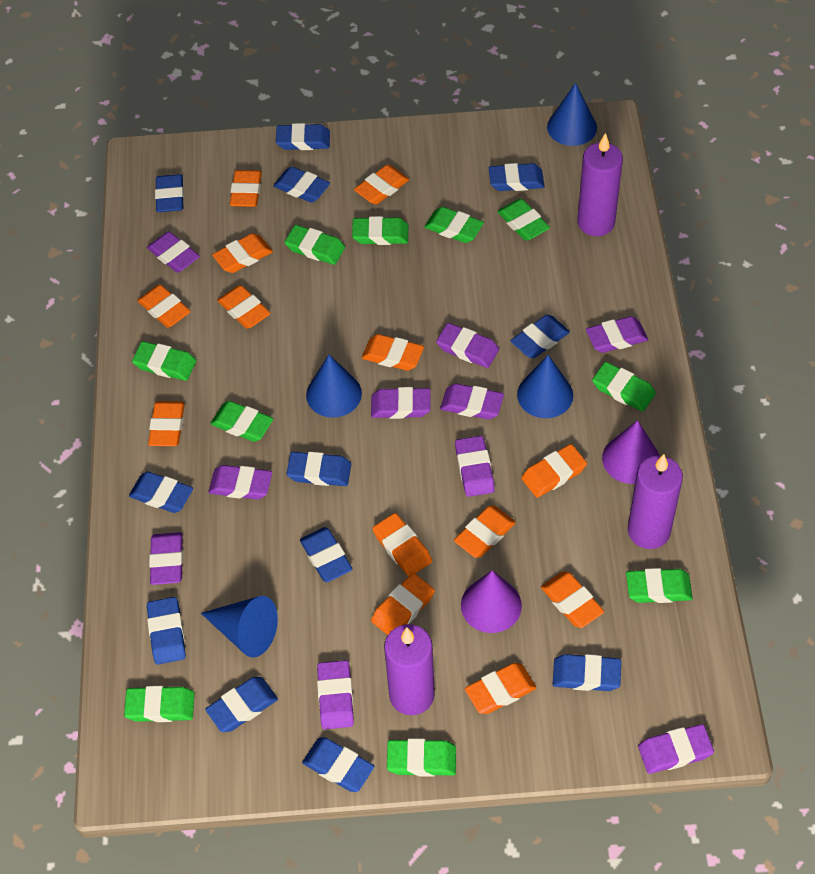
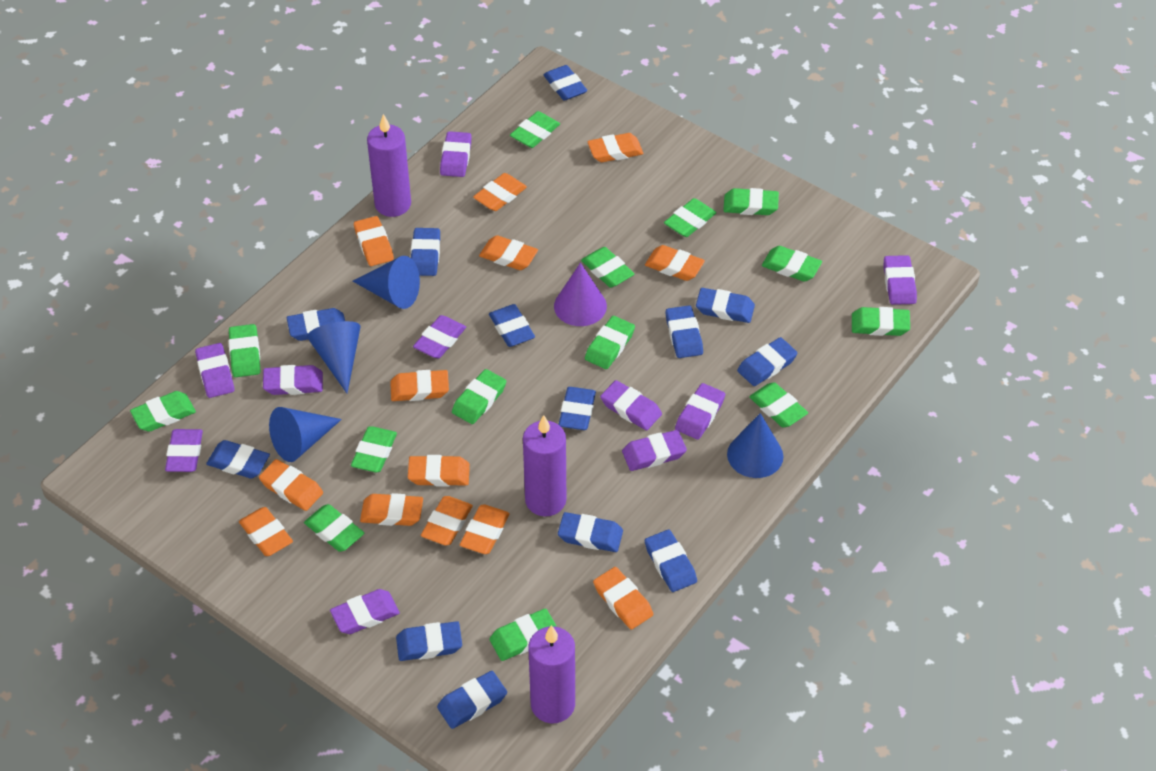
blue eraser: [129,472,193,513] [147,597,186,665] [155,174,184,212] [205,677,278,732] [273,167,330,203] [276,123,330,150] [286,452,351,486] [300,527,352,582] [302,737,374,792] [489,163,545,191] [510,315,570,358] [553,654,621,691] = 12 -> [206,440,270,479] [287,308,345,341] [396,621,462,661] [411,228,440,276] [437,671,507,729] [489,304,535,347] [544,65,587,101] [558,387,596,430] [558,512,623,552] [645,529,697,592] [666,305,703,358] [696,288,755,323] [737,337,798,386] = 13
green eraser: [124,686,195,722] [132,341,196,381] [210,401,273,442] [284,225,345,265] [352,216,408,245] [387,738,456,777] [424,207,484,243] [497,199,550,241] [592,362,656,412] [626,568,693,603] = 10 -> [130,391,196,432] [229,324,260,377] [304,504,364,552] [351,426,397,472] [452,369,506,424] [489,608,557,661] [510,111,560,148] [581,247,634,288] [585,316,635,369] [664,198,716,237] [723,188,779,215] [749,382,808,427] [762,246,822,282] [852,307,910,336] = 14
purple cone: [461,570,522,633] [602,420,659,484] = 2 -> [554,263,607,326] = 1

